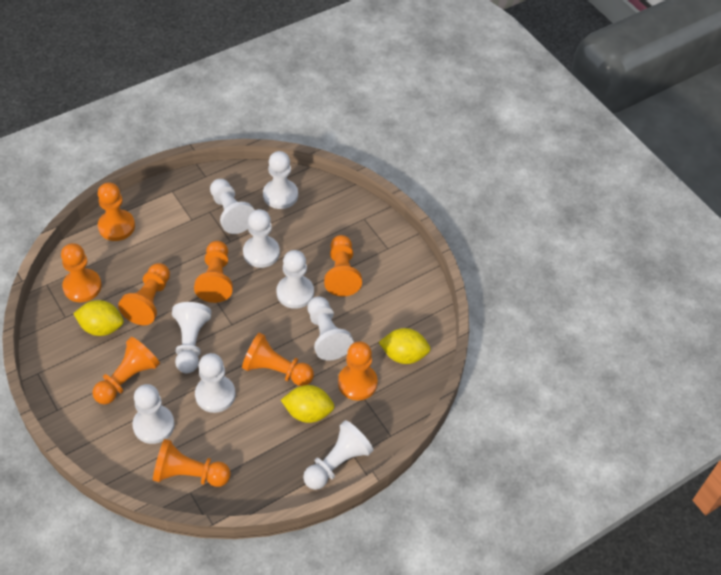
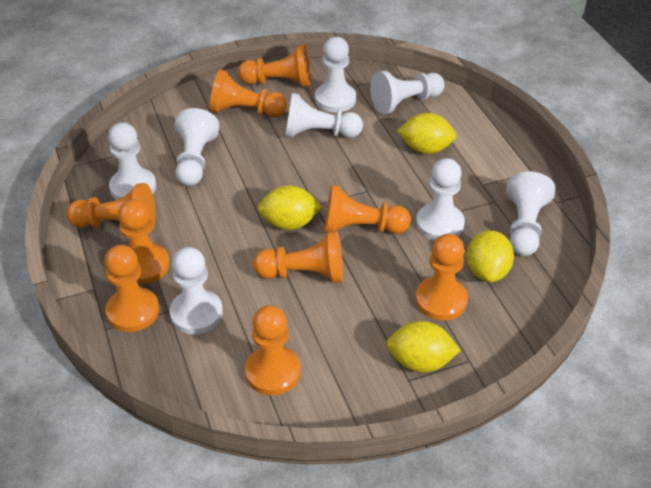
white pawn: [132,384,175,444] [172,302,211,373] [195,353,235,413] [210,179,254,234] [243,209,280,268] [263,151,298,209] [277,250,314,309] [303,420,373,490] [307,296,354,361] = 9 -> [108,122,156,200] [170,247,223,334] [174,108,220,186] [285,93,363,138] [315,37,356,112] [370,71,445,114] [416,158,465,240] [506,171,555,256] = 8
yellow lemon: [73,300,124,336] [281,385,334,423] [379,328,431,364] = 3 -> [258,185,322,230] [386,321,461,373] [397,113,456,154] [466,230,514,282] = 4

